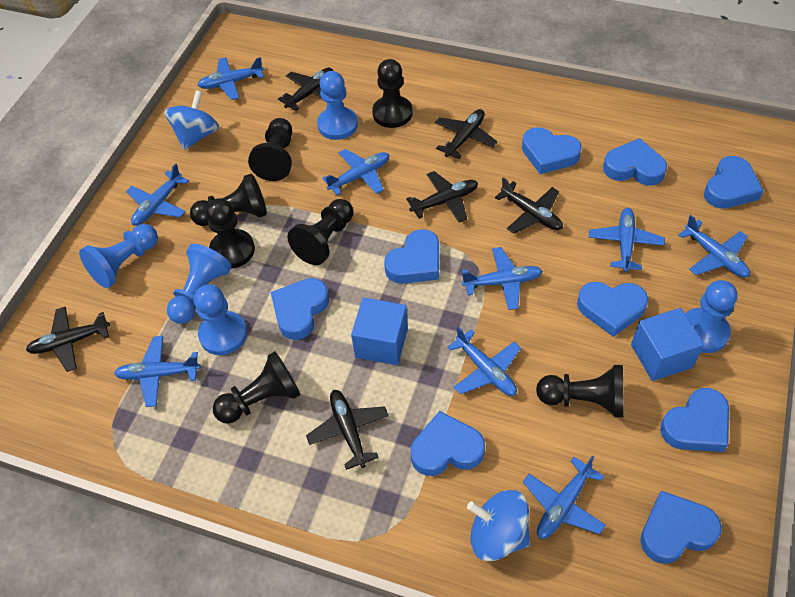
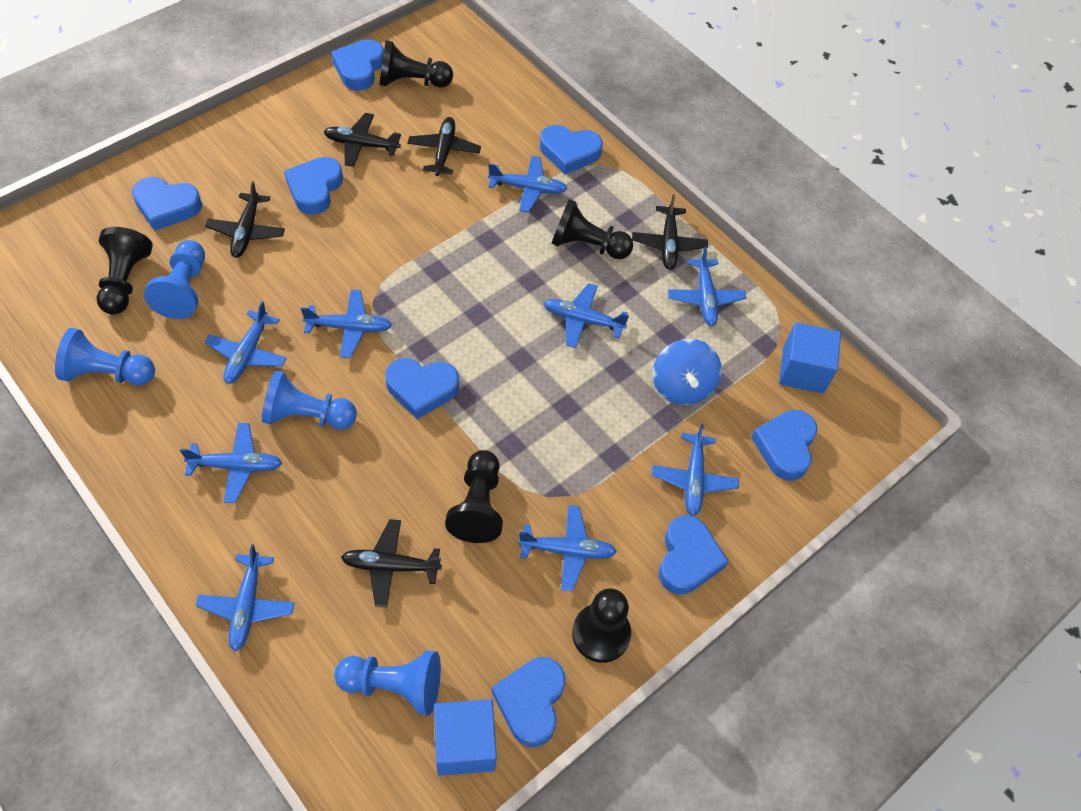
black pawn: [190,174,267,226] [206,198,255,268] [213,351,301,424] [248,118,292,181] [287,199,353,265] [372,59,412,128] [536,365,623,418] = 7 -> [97,227,153,315] [379,40,453,88] [445,450,503,543] [551,199,633,259] [572,588,631,663] = 5
black plane: [26,307,110,372] [278,68,333,111] [306,390,389,470] [406,171,478,222] [435,109,497,159] [495,177,563,234] = 6 -> [205,181,285,258] [324,113,401,167] [341,519,442,608] [407,117,481,176] [632,194,708,270] = 5
blue heart: [270,278,329,340] [384,229,439,284] [411,411,485,476] [522,127,582,174] [577,282,648,337] [603,138,667,186] [640,491,722,564] [660,388,729,452] [704,156,764,209] = 9 -> [132,177,202,231] [284,157,343,215] [331,39,384,91] [385,358,459,419] [492,657,565,747] [540,125,603,174] [659,515,729,595] [751,410,817,481] = 8
blue pawn: [79,224,158,288] [167,244,232,324] [194,284,247,355] [317,71,358,140] [685,280,737,353] = 5 -> [55,328,155,386] [144,240,205,319] [262,370,357,430] [334,650,441,715] = 4
blue spinning top: [164,90,219,150] [467,490,530,561] = 2 -> [653,339,722,405] = 1

